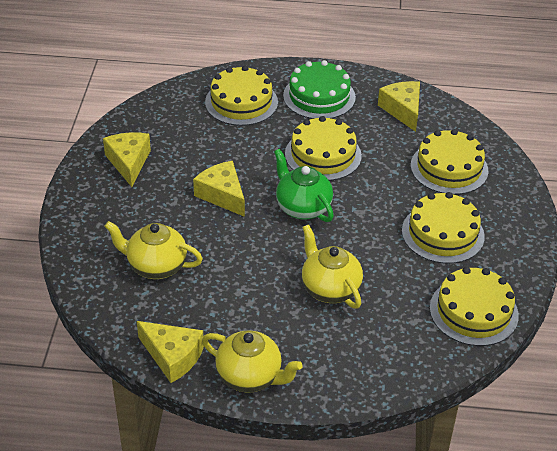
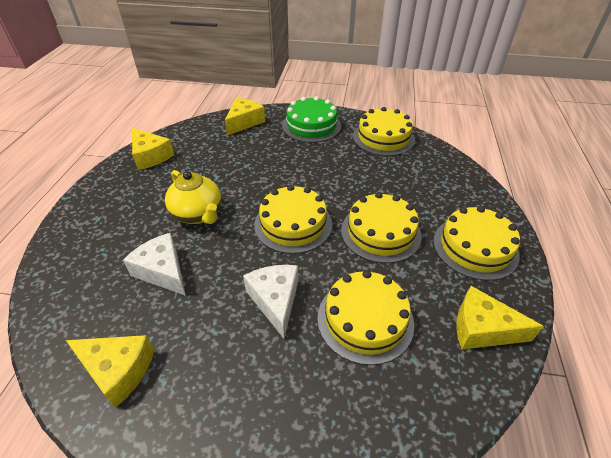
green teapot: [274,149,334,222] = 1 -> none = 0
white cheese: none = 0 -> [123,233,186,296] [243,265,298,338] = 2
yellow teapot: [104,221,203,279] [202,330,303,393] [302,224,363,309] = 3 -> [165,170,221,224] = 1

